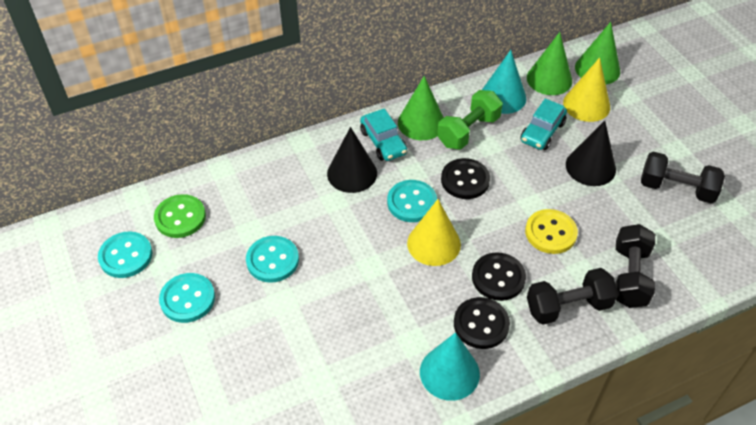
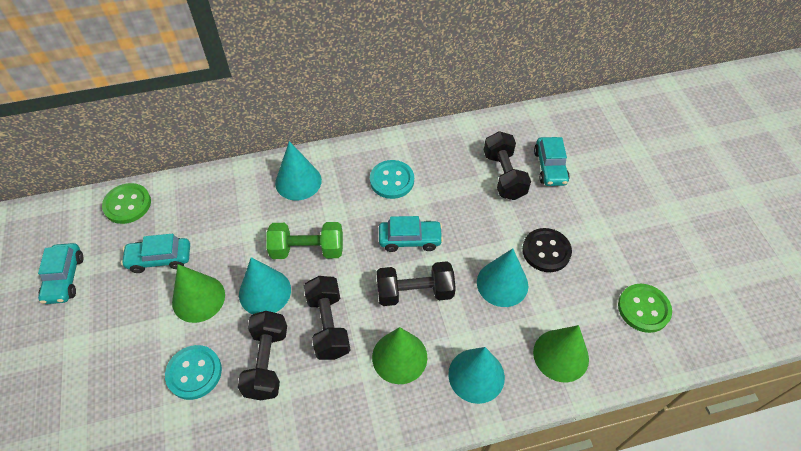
black button: [441,158,490,199] [454,297,510,349] [472,252,526,301] = 3 -> [522,228,572,272] = 1
black cone: [327,127,377,193] [566,121,616,186] = 2 -> none = 0
black dumbbell: [527,268,618,325] [615,224,655,308] [641,152,725,203] = 3 -> [238,311,287,400] [304,276,350,360] [376,261,456,306] [484,131,531,200] = 4
green button: [154,194,206,238] = 1 -> [102,183,151,224] [618,284,672,333] = 2
turquoise button: [98,232,152,278] [159,273,215,323] [246,236,299,283] [387,180,437,222] = 4 -> [165,345,222,400] [370,160,414,199] = 2
turquoise car: [360,109,407,161] [520,99,567,150] = 2 -> [38,243,83,304] [121,234,190,273] [379,216,443,252] [534,137,570,186] = 4
turquoise cone: [420,332,480,401] [482,50,526,114] = 2 -> [239,257,291,314] [275,141,322,200] [448,347,505,404] [477,248,528,307] = 4
yellow button: [525,209,578,254] = 1 -> none = 0
yellow cone: [407,199,461,266] [563,58,610,122] = 2 -> none = 0

